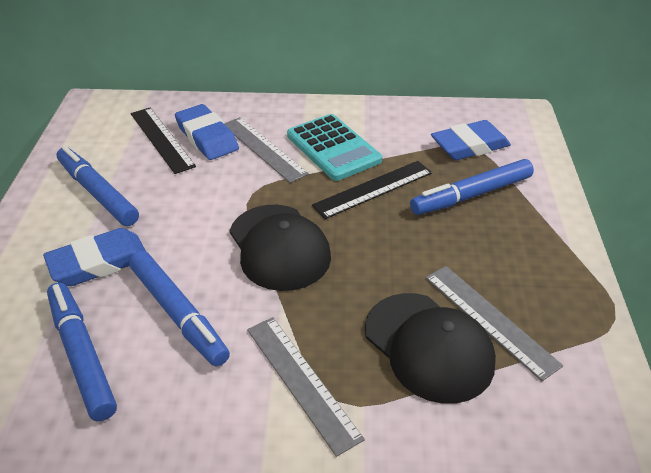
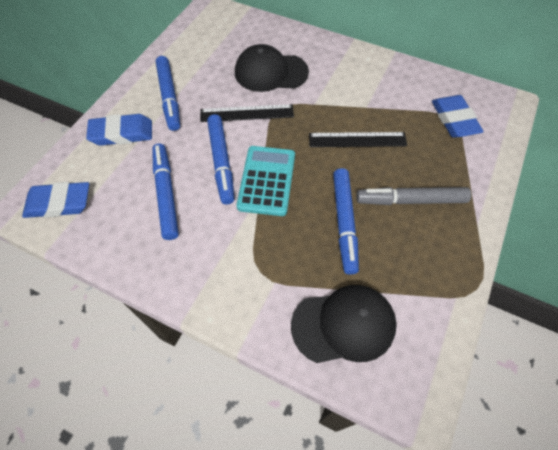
grey marker: none = 0 -> [356,187,471,205] = 1
grey ruler: [224,117,309,183] [247,317,365,457] [426,266,563,381] = 3 -> none = 0

